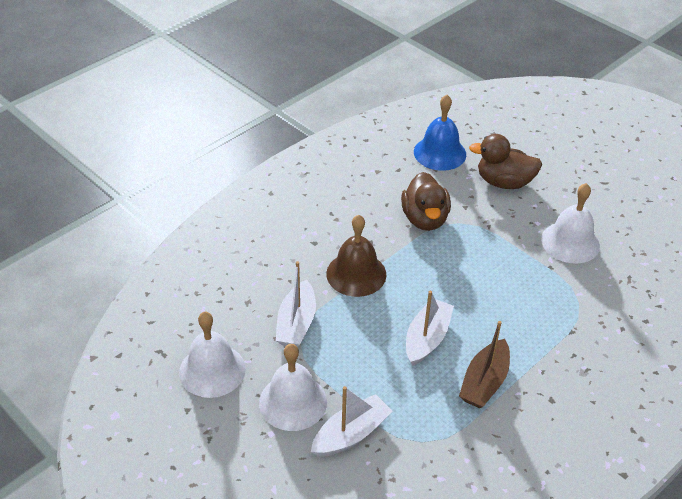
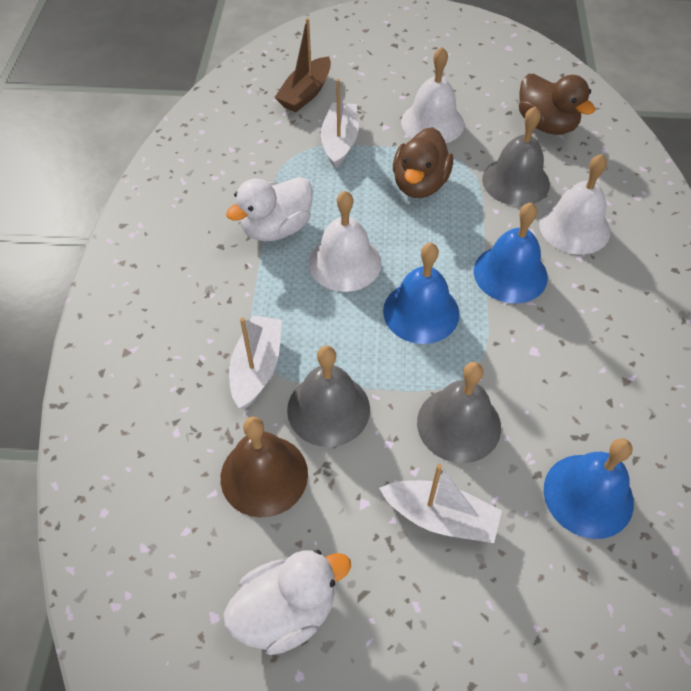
blue bell: [414,95,466,171] = 1 -> [383,243,460,344] [474,202,548,304] [544,438,634,539] = 3
grey bell: none = 0 -> [287,346,370,447] [417,362,501,463] [482,106,550,206] = 3
white duck: none = 0 -> [223,550,351,655] [226,177,313,241] = 2

